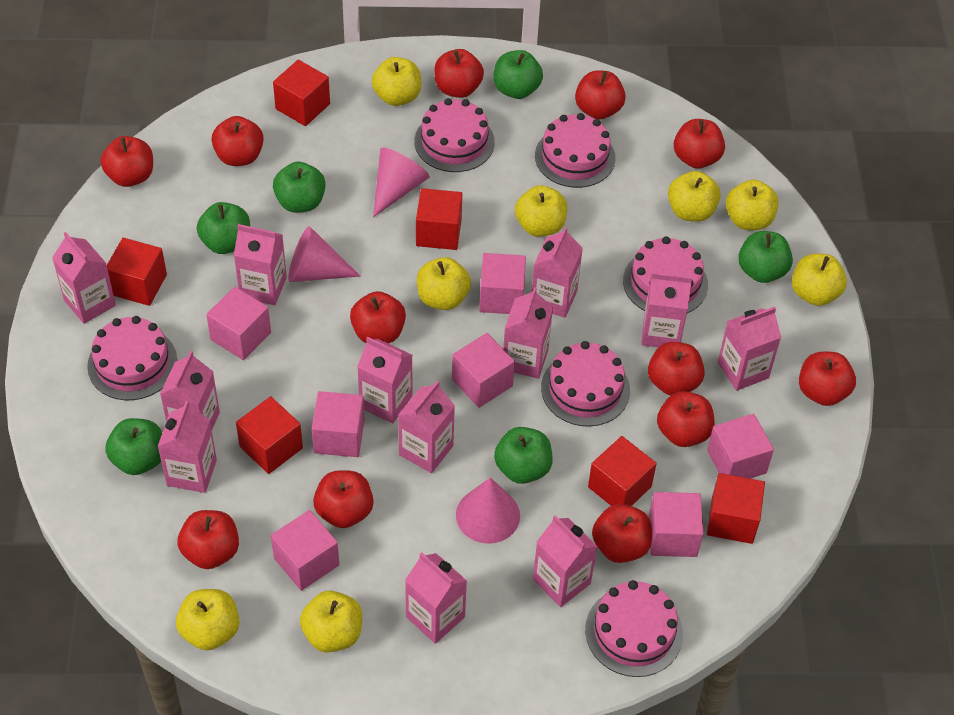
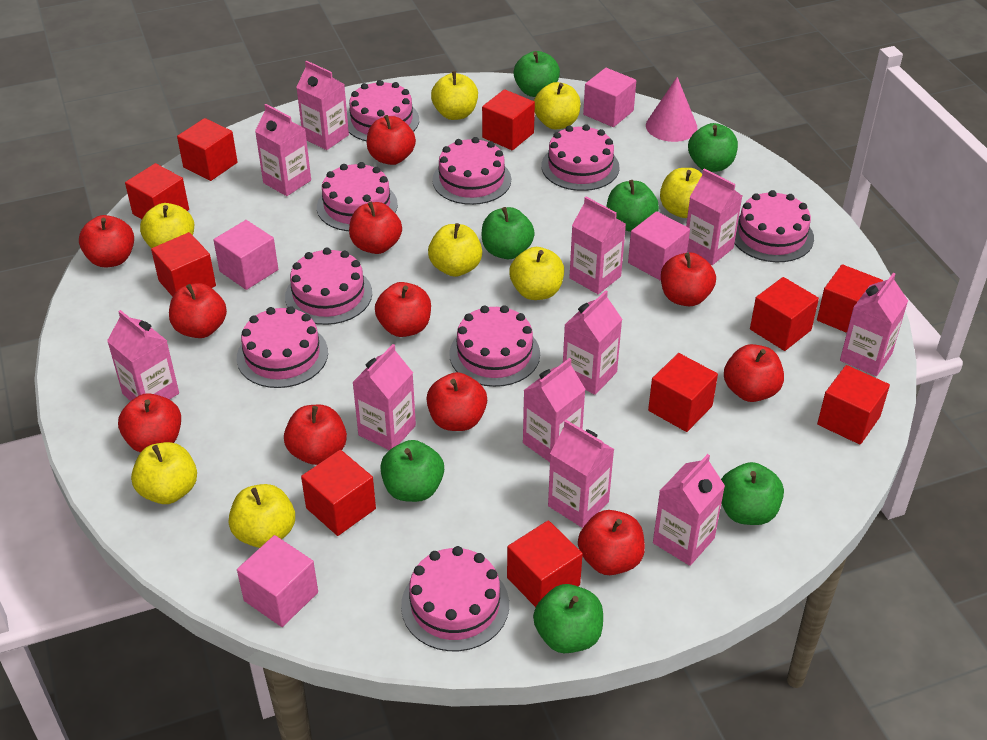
green apple: [105,418,162,475] [197,202,250,254] [273,162,326,213] [494,50,543,99] [494,427,553,484] [738,231,793,283] = 6 -> [380,440,444,502] [482,207,535,259] [514,51,560,97] [533,584,603,653] [607,180,659,232] [688,123,738,172] [721,462,784,525] = 7
pink cake: [87,316,178,400] [414,98,495,172] [535,113,616,188] [541,341,630,427] [585,580,683,677] [623,236,708,313] = 6 -> [237,306,328,388] [285,248,372,325] [317,162,398,231] [347,80,419,141] [401,546,509,651] [432,137,511,205] [449,305,540,387] [541,124,619,191] [734,190,814,262] = 9
pink carton: [52,232,116,324] [157,401,217,493] [160,351,220,430] [234,224,287,305] [357,337,412,423] [398,381,455,473] [405,552,467,644] [503,287,553,379] [532,226,583,318] [533,515,597,607] [641,272,692,347] [718,307,781,391] = 12 -> [107,310,179,401] [255,104,311,196] [296,60,349,150] [352,344,416,450] [523,358,586,462] [548,420,614,528] [563,290,622,395] [569,197,626,294] [653,454,725,566] [686,169,742,265] [840,273,908,376] = 11
pink cone: [288,226,360,282] [373,148,430,217] [456,477,520,544] = 3 -> [646,77,698,142] = 1
pink cube: [206,287,271,360] [271,510,339,591] [312,391,364,457] [452,333,515,408] [479,253,526,314] [649,492,703,557] [707,414,774,479] = 7 -> [213,220,278,290] [237,535,318,627] [583,68,636,127] [628,211,690,281] = 4
red apple: [101,136,153,187] [178,510,239,569] [211,116,264,166] [313,470,374,528] [350,291,406,344] [434,49,484,98] [575,70,626,119] [592,504,652,563] [648,342,705,396] [657,391,715,447] [674,119,725,169] [799,352,856,406] = 12 -> [79,215,134,268] [118,393,181,453] [169,283,227,338] [284,405,347,465] [349,202,402,254] [367,115,416,165] [375,282,431,337] [426,372,487,431] [578,510,645,575] [661,252,716,306] [724,344,784,402] = 11
red cube: [107,238,167,306] [236,396,303,474] [273,60,330,126] [416,188,462,250] [588,436,657,506] [707,473,765,544] = 6 -> [125,163,189,219] [151,232,216,297] [177,118,238,181] [301,450,376,536] [482,89,535,150] [507,520,583,607] [648,353,718,432] [750,277,819,351] [817,264,883,333] [817,365,890,445] = 10

